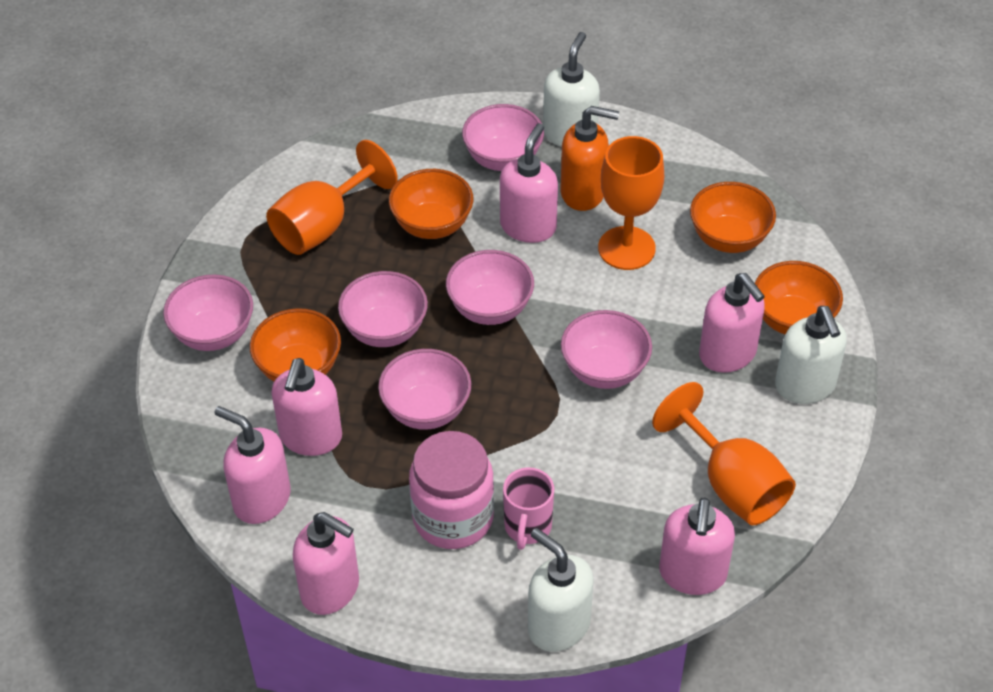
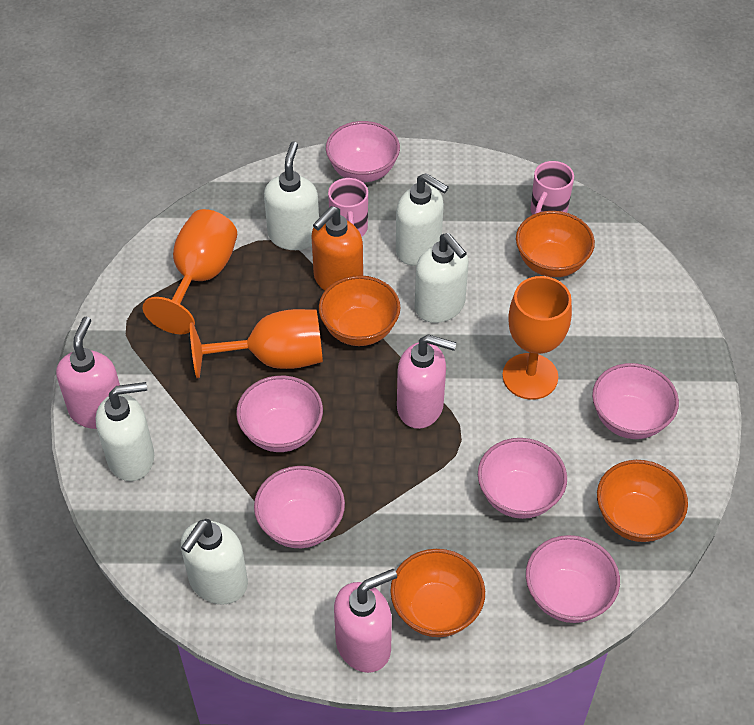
pink jar: [409,431,494,549] = 1 -> none = 0
pink mug: [503,467,554,550] = 1 -> [328,178,368,237] [531,161,574,215] = 2
pink soap dispenser: [214,406,291,524] [271,358,342,456] [293,512,359,615] [500,123,558,243] [659,497,735,595] [699,273,765,373] = 6 -> [56,316,120,429] [334,569,397,673] [397,335,457,429] = 3
white soap dispenser: [528,528,594,652] [543,32,600,147] [775,306,847,404] = 3 -> [96,382,154,481] [181,519,248,604] [264,141,319,250] [396,173,449,266] [415,233,468,323] = 5

